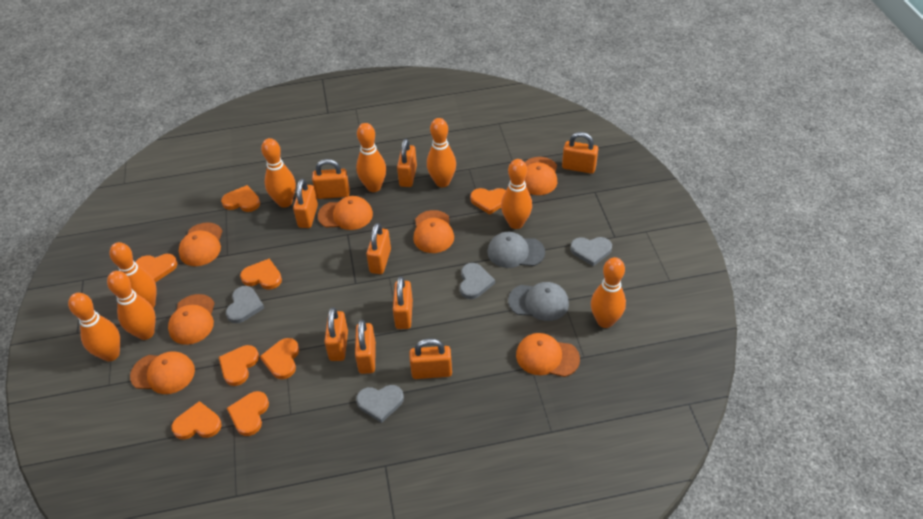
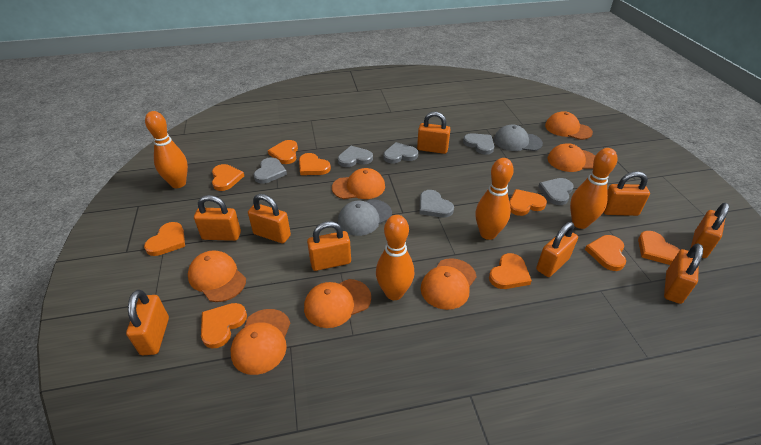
grey heart: [226,286,264,323] [356,385,404,423] [460,263,495,299] [570,237,612,266] = 4 -> [254,157,287,184] [338,146,373,167] [384,142,418,163] [420,190,454,218] [463,133,494,155] [538,178,574,205] = 6
orange bowling pin: [68,293,120,362] [107,271,156,340] [109,242,157,308] [261,138,296,208] [356,123,386,192] [427,118,456,187] [501,159,532,229] [591,257,626,328] = 8 -> [145,111,188,188] [376,215,414,300] [475,158,514,240] [570,148,617,229] = 4
orange heart: [135,254,178,283] [172,401,222,440] [219,345,259,386] [221,185,260,212] [227,391,269,436] [240,259,282,289] [260,338,299,379] [470,188,506,215] = 8 -> [144,222,185,256] [201,303,247,348] [212,164,244,191] [268,140,298,164] [299,153,331,175] [489,253,532,289] [509,189,547,216] [585,235,626,271] [638,231,680,265] = 9

